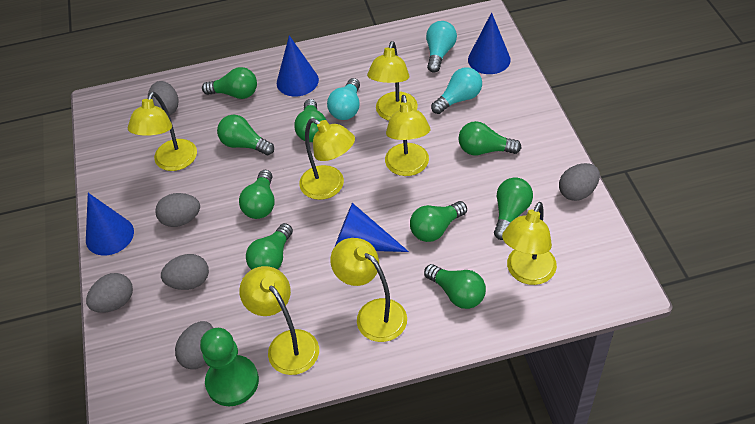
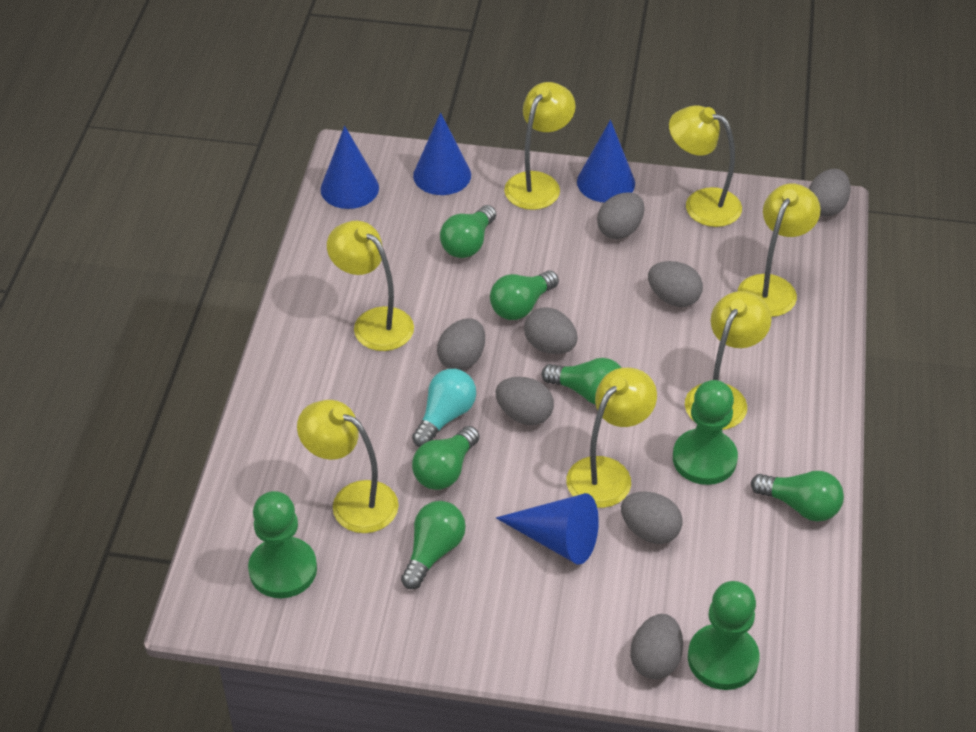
green light bulb: [202,67,257,99] [217,115,274,155] [239,170,274,219] [246,223,293,270] [294,99,327,142] [410,201,467,242] [424,264,486,309] [458,121,522,155] [494,177,533,240] = 9 -> [401,501,466,589] [412,426,480,490] [440,205,496,258] [490,270,559,320] [542,358,622,405] [751,471,844,522] = 6
green pawn: [200,328,259,406] = 1 -> [248,491,317,598] [673,380,738,485] [688,581,760,690] = 3
grey egg: [86,273,133,313] [148,81,179,115] [155,193,200,227] [161,254,209,290] [175,321,213,369] [559,163,600,201] = 6 -> [437,318,485,371] [495,377,554,425] [524,307,578,354] [597,192,644,239] [621,492,683,544] [630,614,683,679] [648,261,703,307] [809,169,851,216] = 8
turquoise light bulb: [327,78,360,120] [426,21,457,73] [431,67,482,114] = 3 -> [412,369,476,447] = 1

